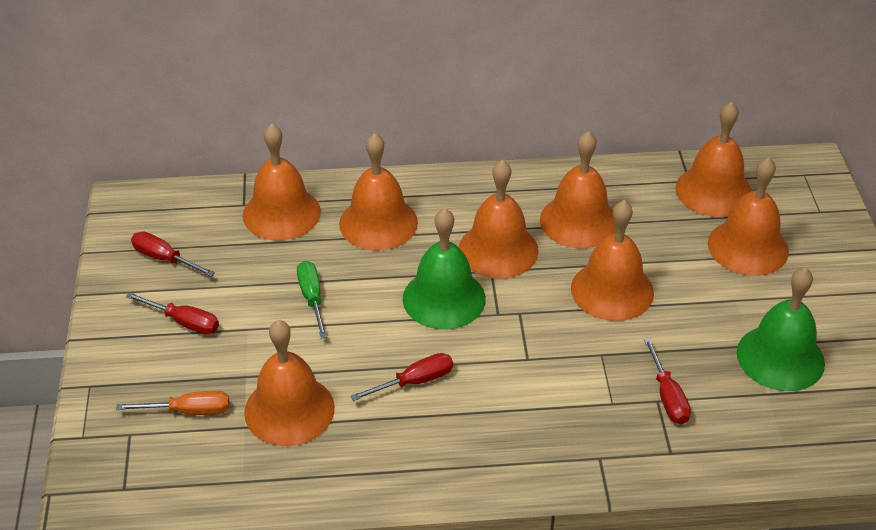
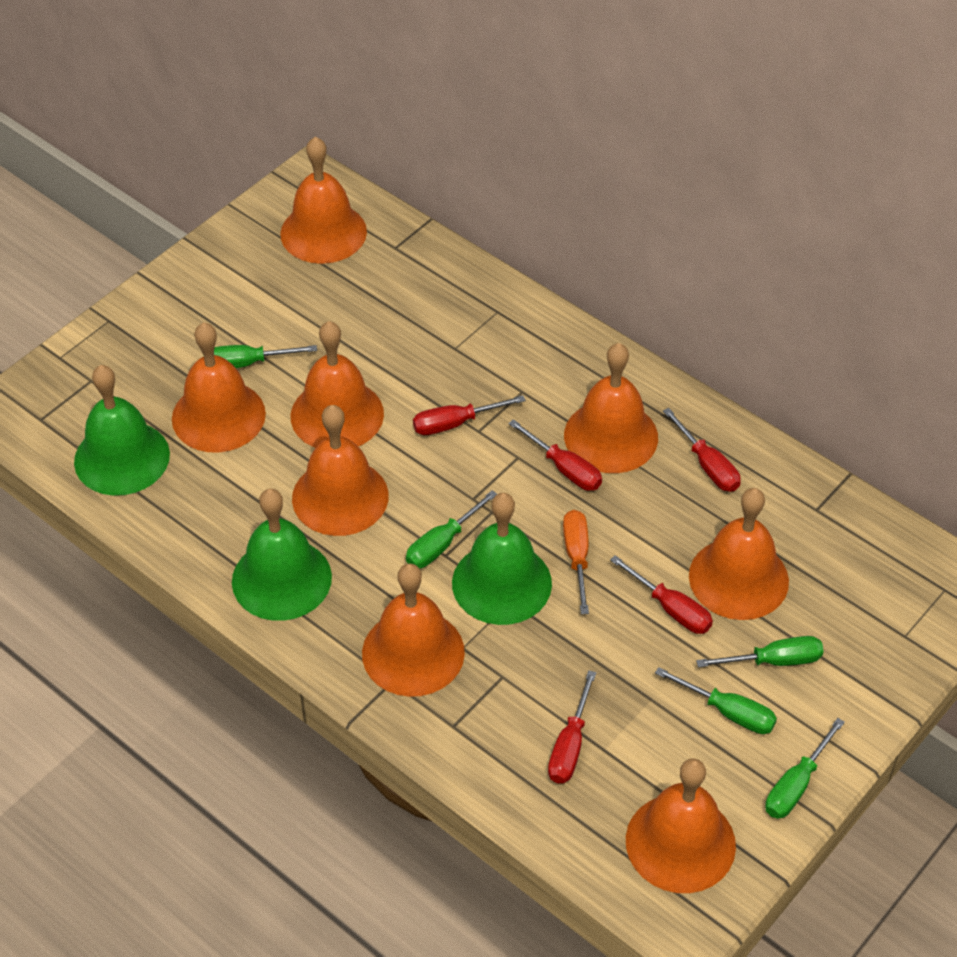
green bell: [403,208,486,329] [737,267,825,391] = 2 -> [74,365,170,496] [232,489,332,621] [452,493,552,625] = 3
green screwdriver: [297,261,327,339] = 1 -> [203,345,317,368] [406,490,497,569] [655,667,777,734] [696,636,824,667] [765,718,845,819] = 5
red screwdriver: [126,292,219,334] [131,232,215,277] [350,353,453,401] [644,338,691,424] = 4 -> [413,395,526,435] [508,419,602,491] [548,670,596,783] [610,555,713,634] [663,408,741,492] = 5

